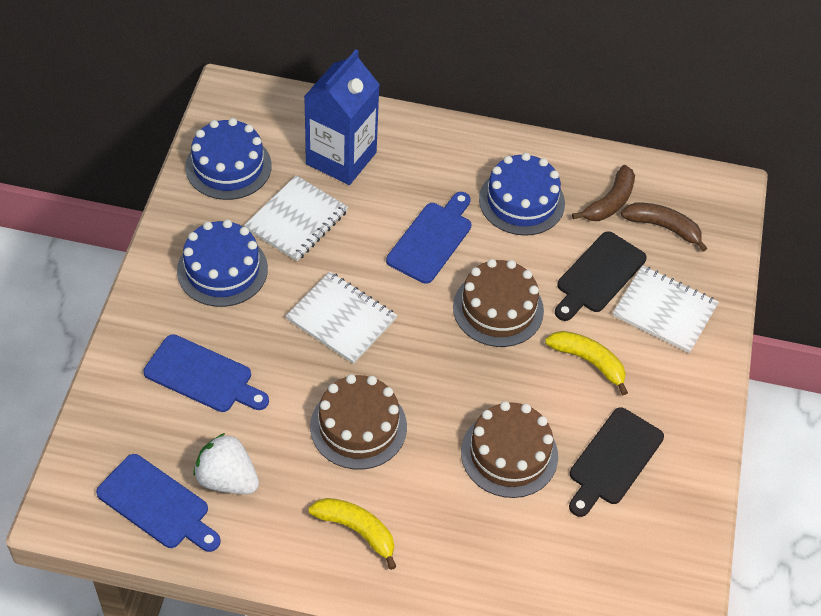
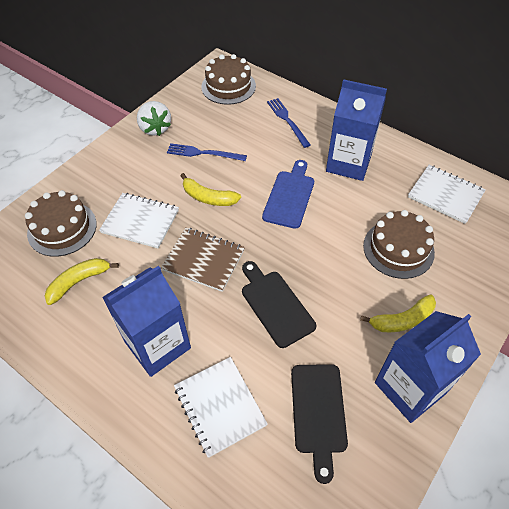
blue cake: [177,219,268,307] [185,118,272,200] [479,153,565,236] = 3 -> none = 0
blue carton: [304,50,380,185] = 1 -> [102,266,191,377] [326,79,387,181] [375,311,481,423] = 3
blue cutting board: [96,454,221,552] [143,334,269,412] [386,192,471,284] = 3 -> [262,160,314,229] = 1
blue fork: none = 0 -> [167,143,247,161] [267,98,311,148] = 2
brown banana: [572,165,635,221] [621,203,707,251] = 2 -> none = 0
brown notebook: none = 0 -> [161,227,245,292] = 1
yellow banana: [309,498,396,570] [545,331,628,395] = 2 -> [45,258,119,305] [180,173,241,206] [360,294,436,332] = 3

